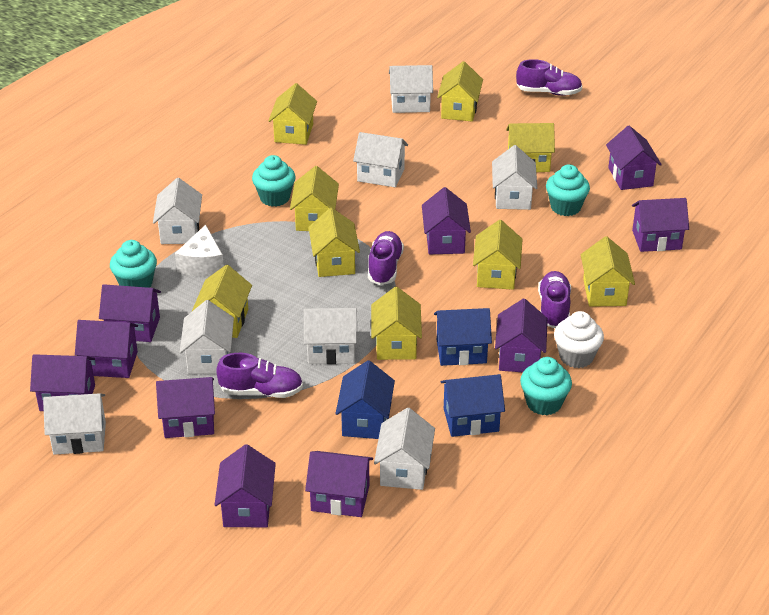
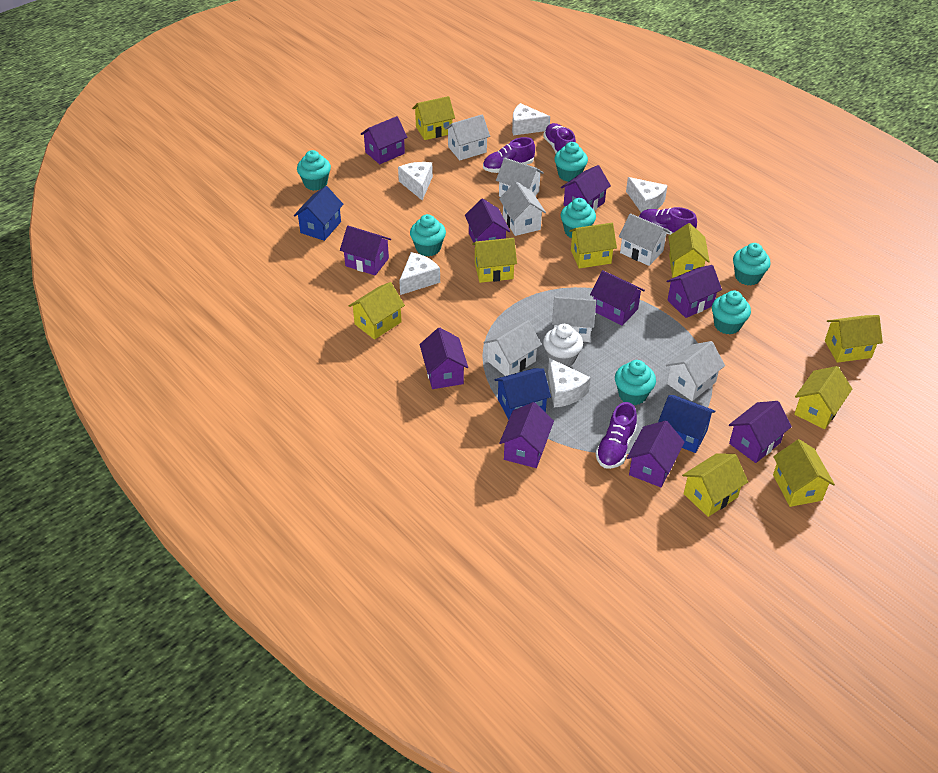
turquoise cupcake: [110,240,157,288] [252,155,296,207] [520,357,572,415] [546,164,590,216] = 4 -> [297,150,331,191] [410,214,446,256] [554,142,588,182] [561,198,596,238] [615,360,656,405] [712,291,751,334] [733,243,771,286] = 7
white cheese: [175,225,224,276] = 1 -> [398,162,433,200] [399,252,440,295] [512,103,550,136] [548,358,591,408] [626,177,668,212] = 5
white house: [43,393,106,455] [153,178,202,244] [180,300,234,374] [304,308,357,364] [353,132,408,187] [374,408,435,490] [389,65,433,113] [492,145,537,210] = 8 -> [445,114,490,160] [483,320,542,376] [496,158,544,197] [499,181,546,236] [552,297,596,342] [619,213,670,266] [666,341,725,401] = 7

